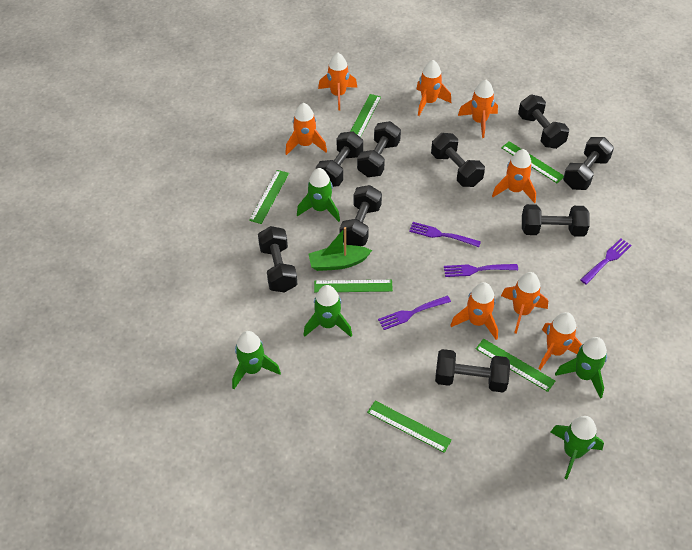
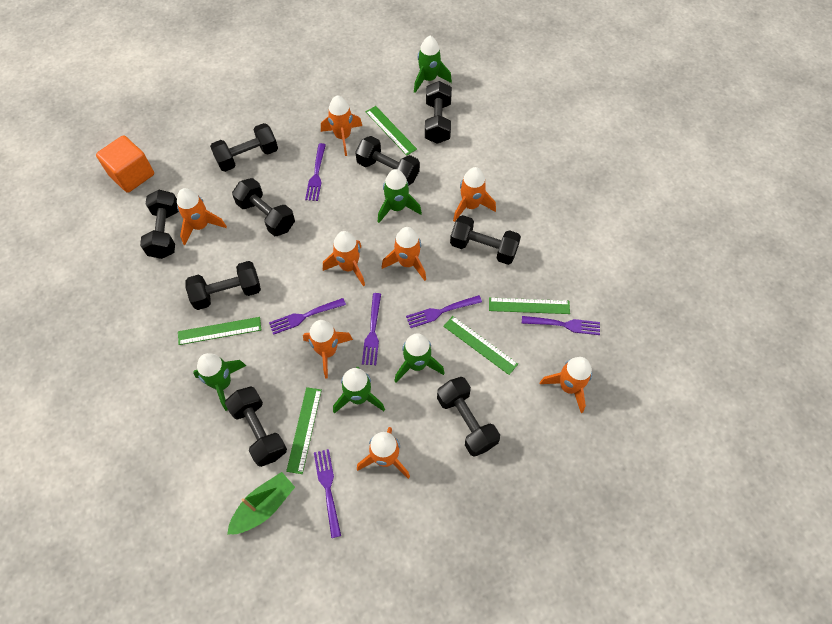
green ruler: [249,170,289,224] [314,280,393,293] [350,94,381,137] [367,401,452,453] [476,339,555,392] [501,141,564,183] = 6 -> [178,317,261,345] [286,387,322,474] [366,106,417,156] [443,316,518,375] [489,298,570,314] = 5
orange cube: none = 0 -> [96,135,154,193] = 1
purple fork: [378,296,451,330] [409,222,481,247] [444,264,518,277] [580,239,632,285] = 4 -> [269,298,346,335] [305,143,326,201] [314,449,341,538] [362,293,381,365] [406,295,482,328] [522,316,600,335] = 6

